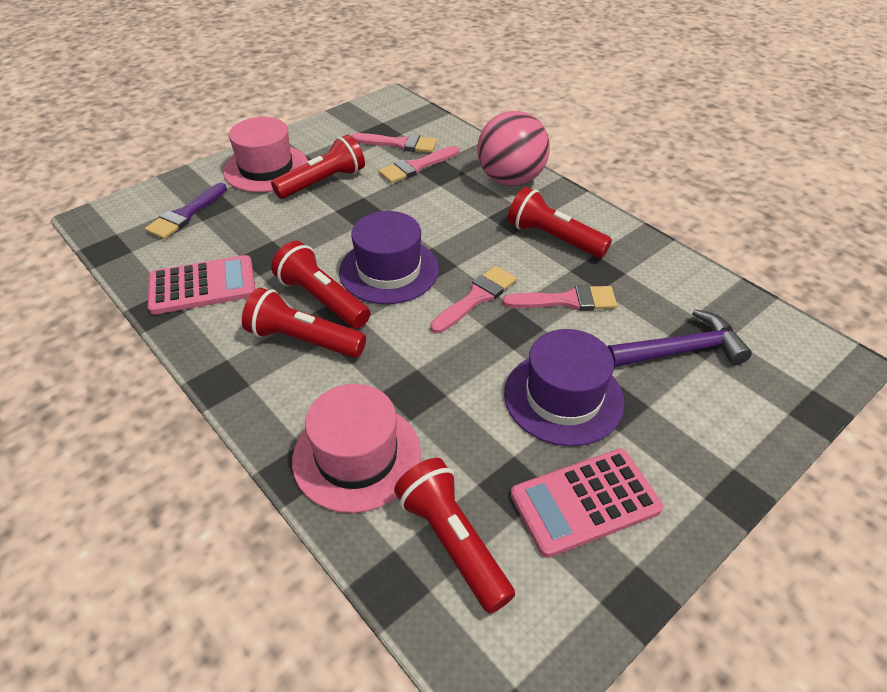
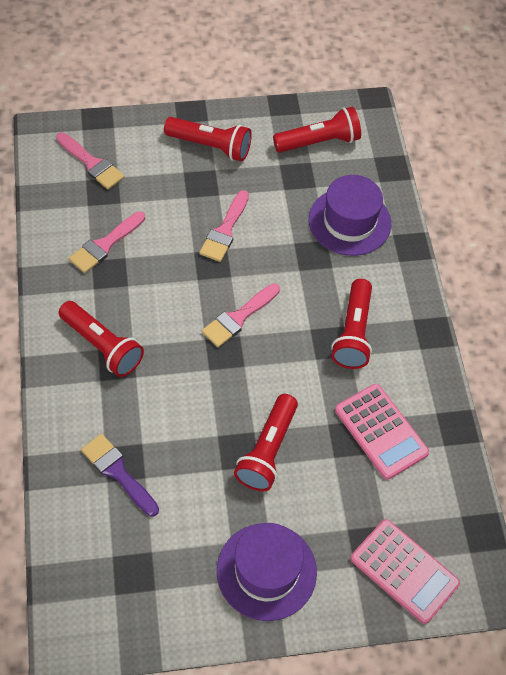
pink ball: [477,111,550,186] = 1 -> none = 0
pink hat: [223,117,308,192] [292,384,421,513] = 2 -> none = 0
purple hammer: [607,309,752,367] = 1 -> none = 0

